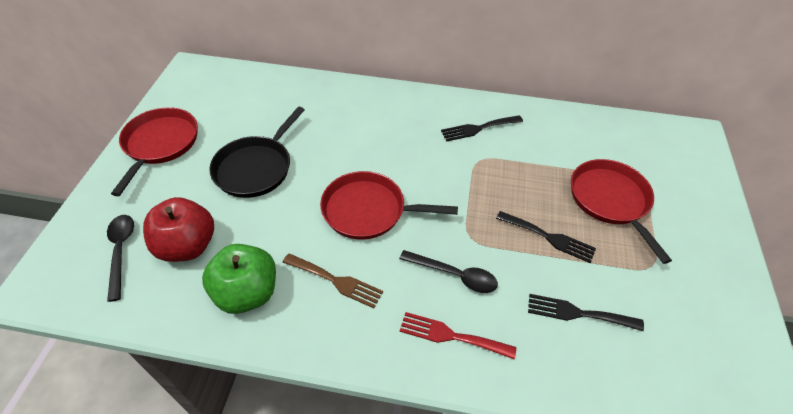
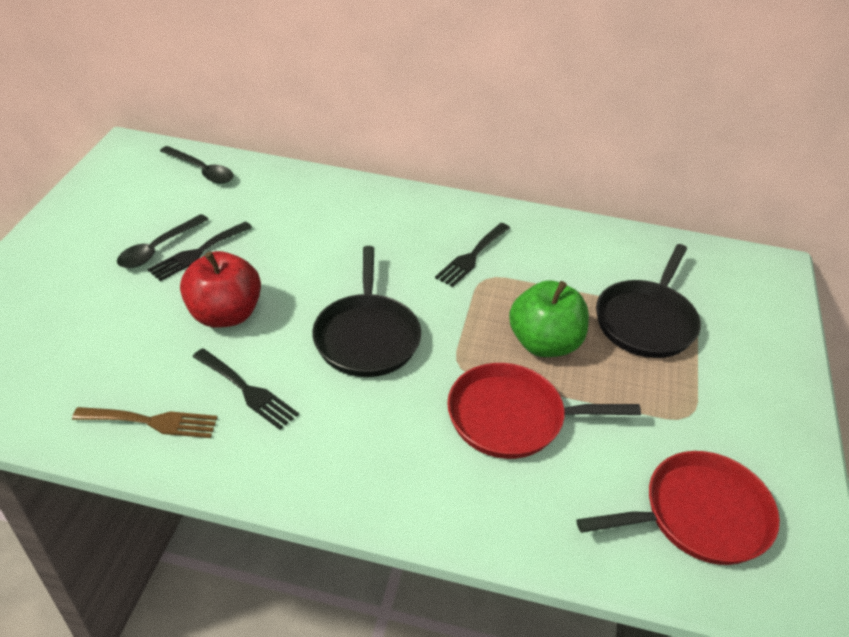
black pan: [209,106,304,198] = 1 -> [312,246,421,377] [596,244,701,358] = 2
red fork: [400,312,516,359] = 1 -> none = 0
red pan: [111,107,198,196] [320,171,458,240] [571,159,672,264] = 3 -> [447,363,641,459] [576,451,780,565] = 2

